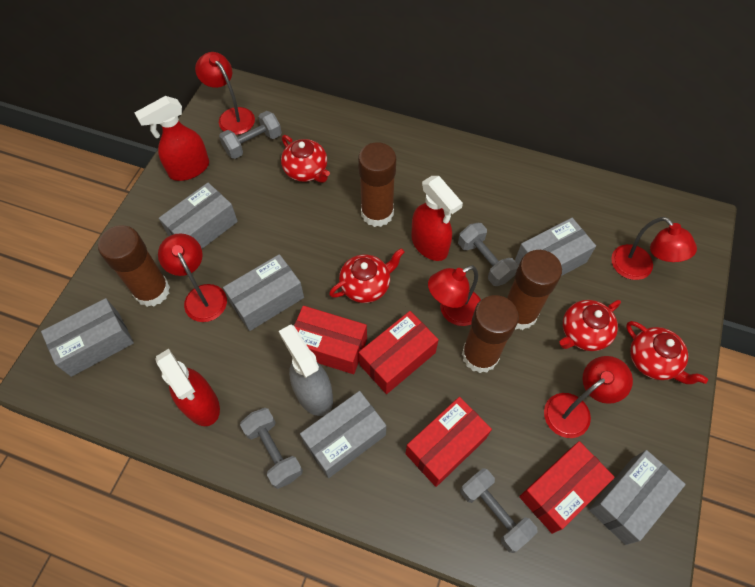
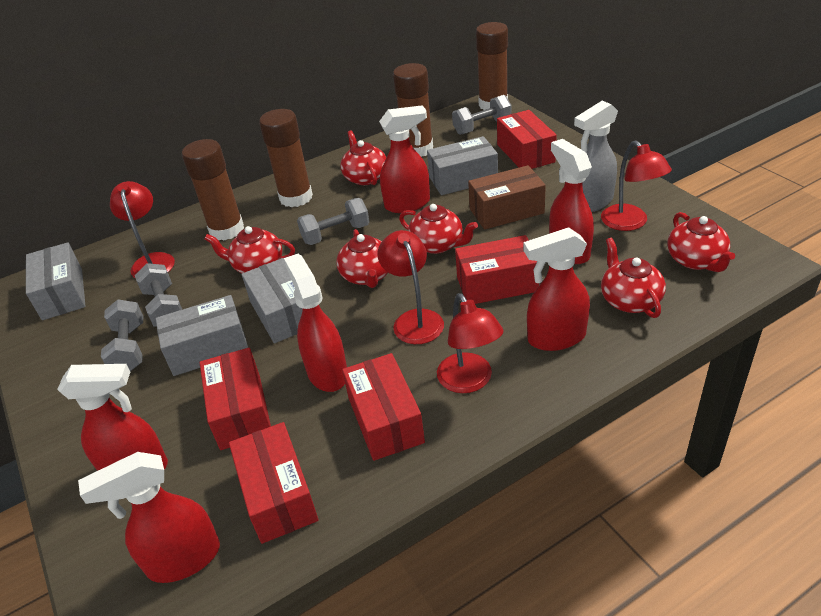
brown box: none = 0 -> [468,165,546,230] = 1
grey box: [41,298,134,377] [159,183,238,249] [223,254,304,331] [300,391,386,478] [515,218,596,276] [588,450,686,545] = 6 -> [26,242,86,320] [155,295,248,376] [241,258,302,343] [427,136,498,195] = 4
red box: [294,306,367,374] [359,311,439,394] [405,397,492,487] [519,441,615,534] = 4 -> [200,348,271,450] [229,422,318,544] [342,353,425,461] [455,235,539,304] [497,110,557,169] = 5
red lamp: [158,233,227,322] [195,52,255,135] [428,265,481,326] [544,356,633,438] [611,217,697,280] = 5 -> [110,181,175,278] [378,230,444,344] [437,293,503,393] [601,140,672,231] = 4
red spray bottle: [134,96,209,181] [156,349,220,426] [411,176,463,261] = 3 -> [57,364,168,471] [78,452,220,583] [284,254,347,392] [379,105,430,213] [524,227,590,351] [549,139,594,264] = 6
red teapot: [281,135,330,183] [329,248,405,303] [560,300,621,351] [626,321,708,384] = 4 -> [205,226,295,273] [336,229,388,288] [340,130,387,185] [399,204,478,254] [601,238,666,318] [667,212,735,272] = 6

